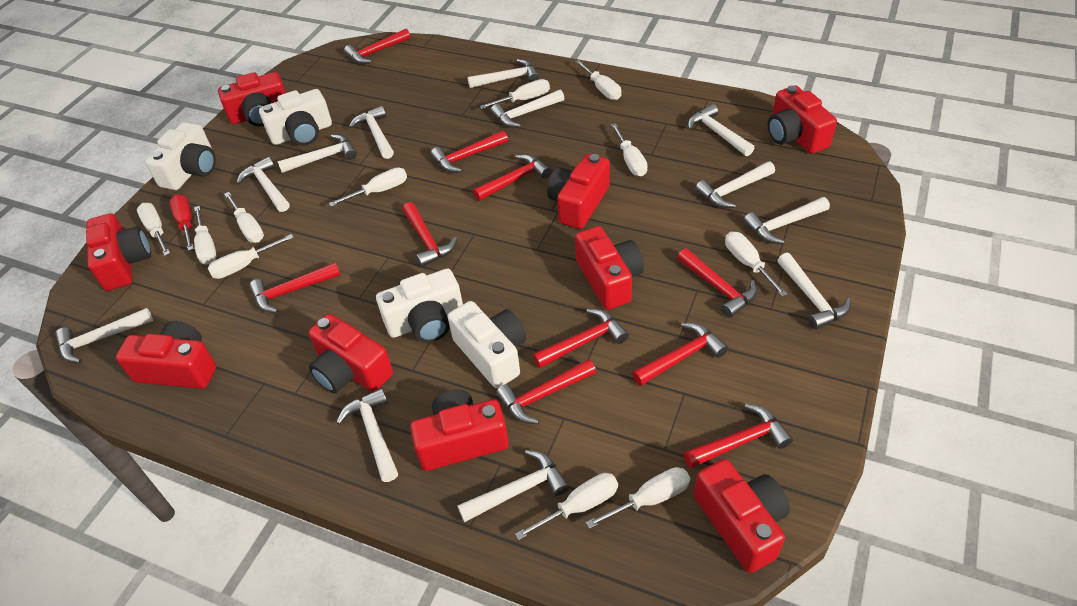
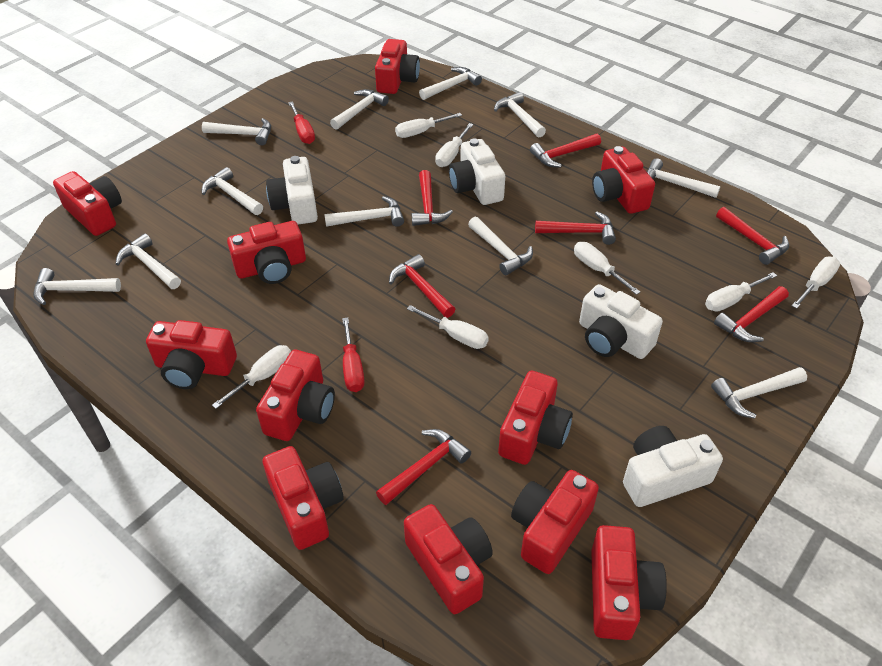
red camera: [86,213,151,291] [116,321,216,389] [218,72,286,126] [308,314,393,393] [410,389,509,471] [547,154,610,229] [575,226,644,310] [694,459,790,573] [768,85,837,154] = 9 -> [53,171,122,236] [146,320,237,389] [227,221,306,284] [256,350,335,441] [262,446,344,550] [375,39,420,94] [404,504,493,614] [498,371,573,465] [511,470,599,574] [591,525,667,640] [592,146,655,214] = 11
red hammer: [249,262,340,313] [344,29,410,64] [402,202,457,267] [431,130,508,173] [473,154,552,201] [496,359,596,424] [533,309,629,368] [632,322,728,386] [677,248,757,318] [683,403,793,468] = 10 -> [376,429,471,505] [389,254,455,318] [412,170,453,226] [530,134,601,167] [535,211,616,245] [714,286,789,342] [716,207,789,265] = 7
red screwdriver: [170,194,194,251] = 1 -> [288,101,315,144] [342,317,365,392] = 2
white hammer: [55,308,153,363] [237,157,290,212] [277,134,357,173] [336,388,398,482] [349,106,394,159] [457,450,569,522] [467,59,540,88] [491,90,564,128] [688,104,754,156] [695,161,775,208] [743,197,830,244] [777,253,851,330] = 12 -> [33,268,121,305] [116,233,181,289] [202,118,271,145] [202,167,263,215] [324,196,404,227] [330,89,389,130] [419,67,482,100] [468,217,533,275] [494,92,546,137] [646,158,721,198] [711,367,807,419] = 11
white screwdriver: [137,203,170,256] [194,206,217,265] [208,234,294,279] [224,192,264,243] [329,167,407,207] [480,79,550,109] [515,473,618,540] [575,60,621,100] [586,467,690,529] [611,123,648,176] [725,231,788,297] = 11 -> [212,345,291,409] [395,113,462,138] [407,305,489,349] [435,123,473,167] [574,242,640,295] [705,272,777,312] [792,257,840,309] = 7

